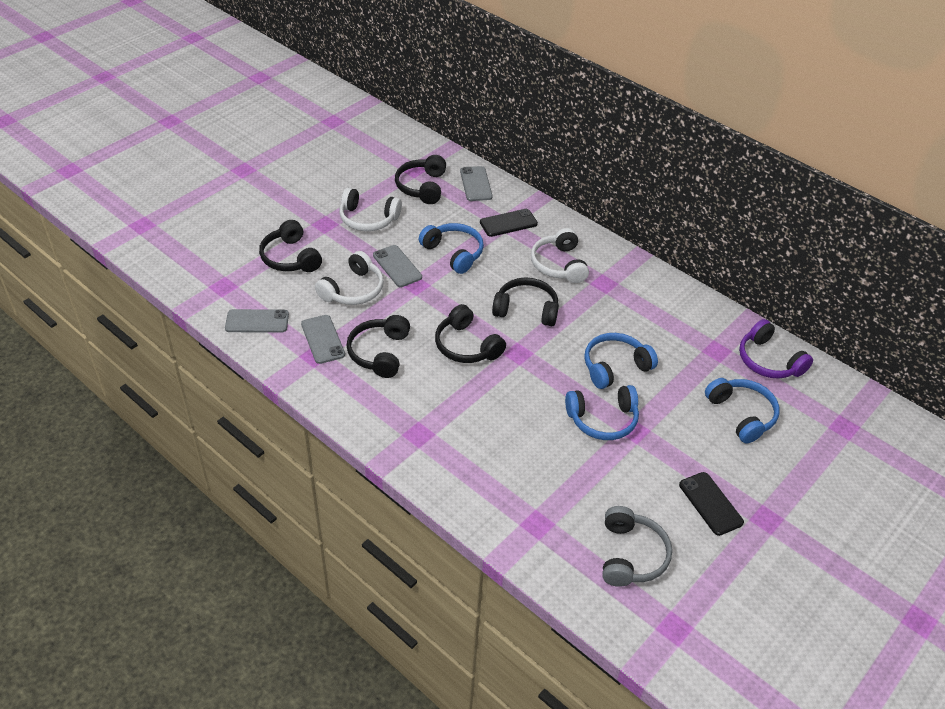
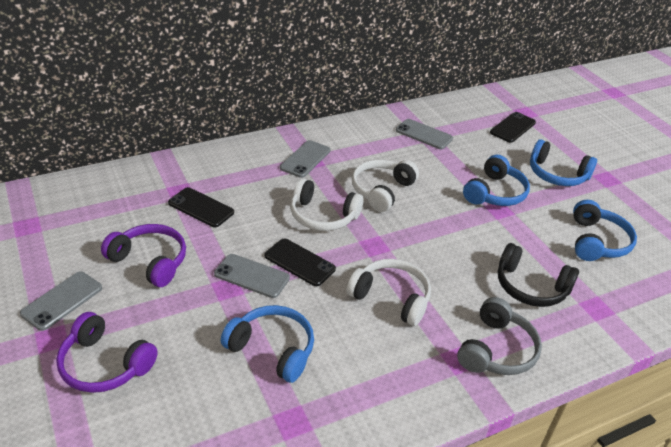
black headphones: [259,220,322,272] [346,315,410,378] [395,155,446,204] [435,304,506,363] [492,277,559,326] = 5 -> [498,243,579,307] = 1
black phone: [480,209,538,237] [679,472,744,536] = 2 -> [168,187,234,227] [265,238,336,286] [490,112,536,143] = 3
purple headphones: [739,319,813,379] = 1 -> [56,312,158,393] [101,224,186,287] = 2

